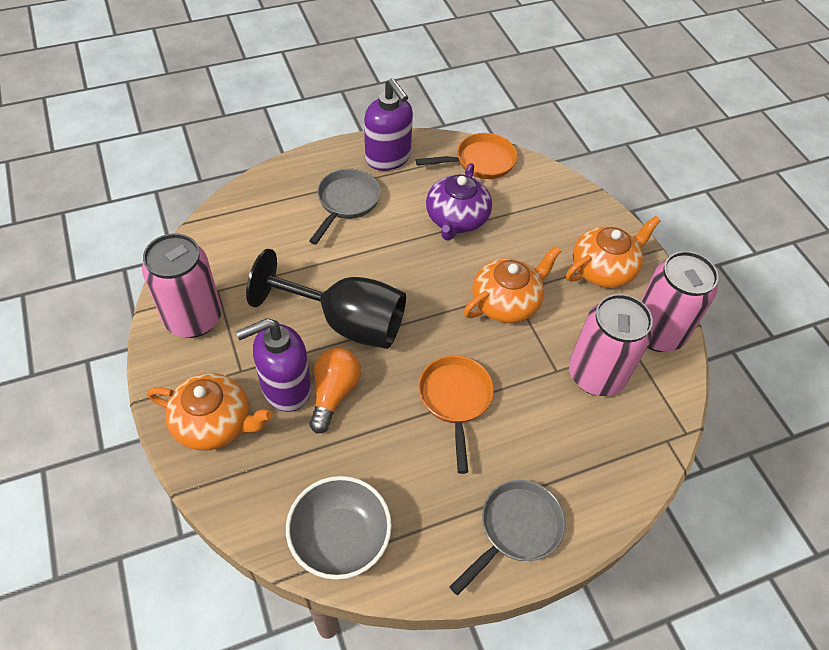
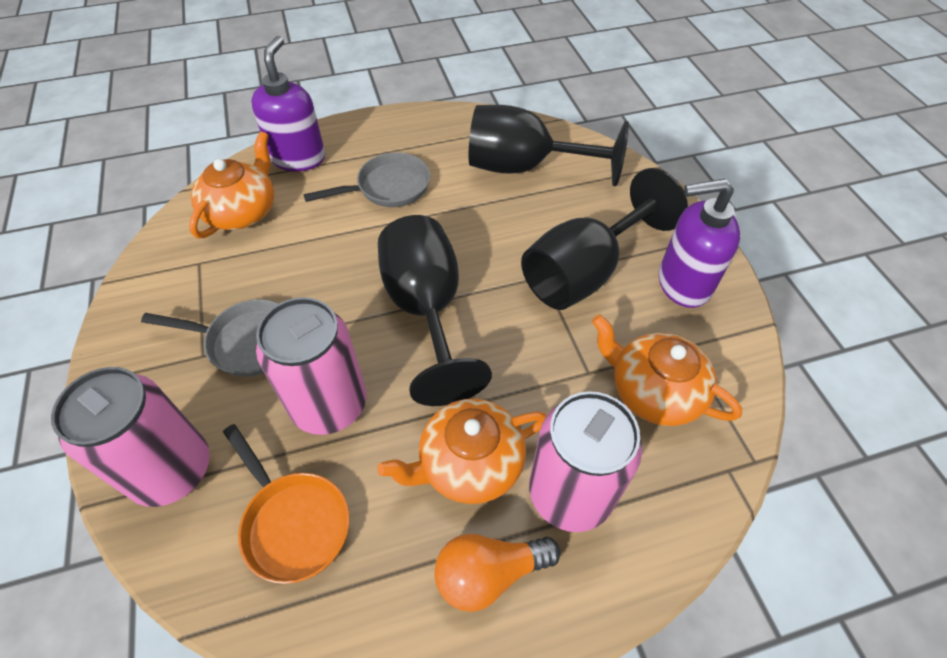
black goblet: [246,249,406,349] = 1 -> [378,215,492,406] [469,105,629,186] [521,168,688,310] = 3
grey bowl: [286,476,392,580] = 1 -> none = 0
orange pan: [415,133,517,179] [418,355,494,474] = 2 -> [223,424,349,584] = 1
purple teapot: [426,163,492,241] = 1 -> none = 0

